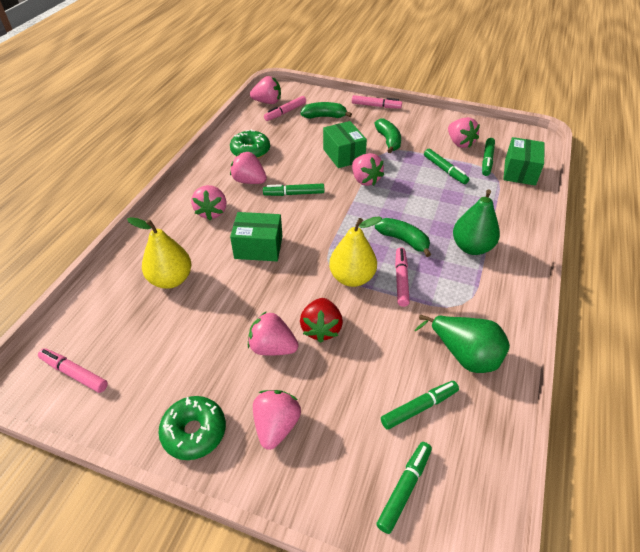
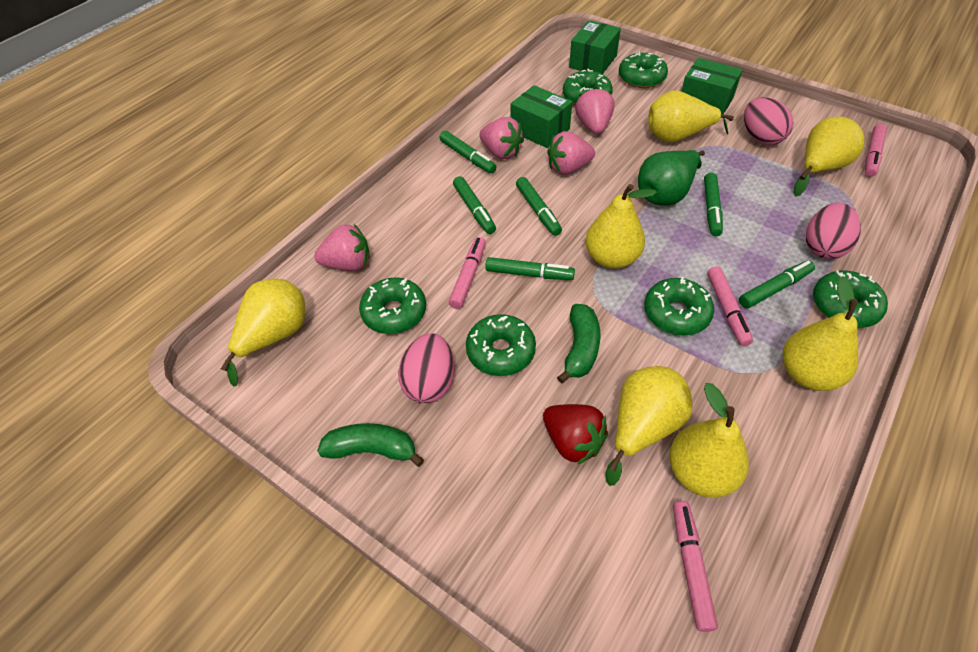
green banana: [301,102,352,119] [374,119,401,153] [375,218,431,257] = 3 -> [317,423,424,467] [557,304,600,384] = 2
green donut: [158,396,226,460] [230,129,270,159] = 2 -> [359,277,426,334] [466,314,536,376] [563,69,613,105] [619,51,668,88] [644,277,714,335] [813,271,888,328] = 6
green marker: [263,183,324,196] [376,442,432,534] [381,381,459,430] [424,149,469,184] [482,138,495,176] = 5 -> [439,131,496,173] [453,176,496,234] [485,257,575,280] [516,177,562,236] [704,173,723,236] [739,260,815,309] = 6
green pear: [415,315,510,373] [453,190,500,255] = 2 -> [638,150,705,206] = 1
pink egg: none = 0 -> [398,333,454,403] [744,97,794,145] [806,203,861,259] = 3
pink strawberry: [191,185,226,220] [230,152,267,184] [248,311,298,355] [250,76,281,104] [253,390,301,450] [352,153,384,186] [448,117,480,148] = 7 -> [314,224,370,271] [479,117,524,159] [547,131,595,175] [575,87,614,134] = 4
yellow pear: [127,217,191,289] [329,216,382,287] = 2 -> [221,279,305,387] [586,184,657,269] [605,366,693,486] [648,90,734,142] [669,383,749,498] [783,276,858,391] [794,116,864,196] = 7

